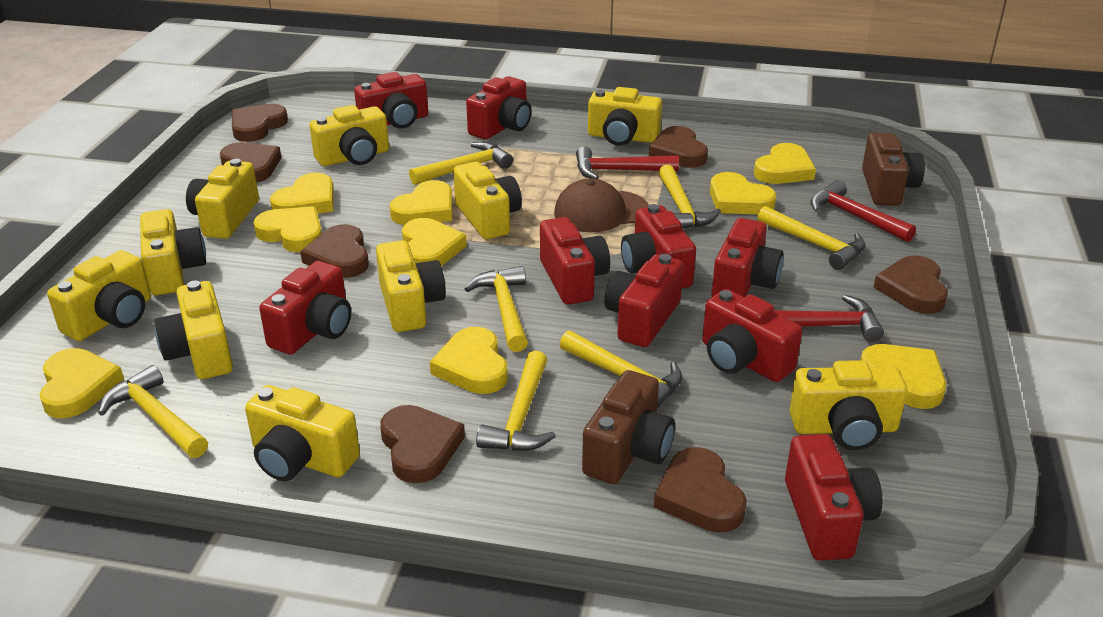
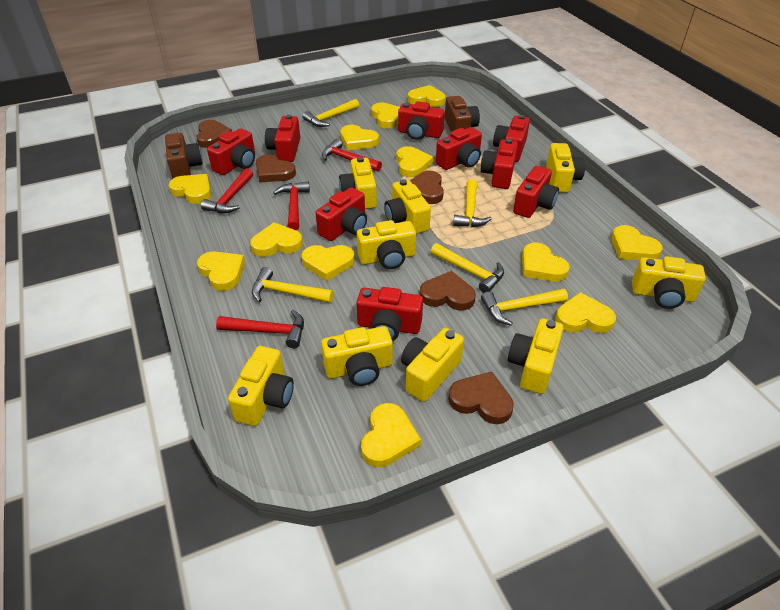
brown cap: [554,178,649,232] = 1 -> none = 0
brown heart: [220,142,282,183] [232,104,288,142] [300,224,369,278] [380,405,465,483] [649,126,708,168] [654,447,747,533] [873,255,948,314] = 7 -> [196,120,232,148] [256,154,296,182] [410,171,444,204] [420,271,476,310] [448,372,514,424] = 5
red hammer: [576,146,679,179] [774,295,884,342] [811,180,916,242] = 3 -> [201,168,253,213] [216,310,304,348] [273,181,310,230] [322,139,382,171] = 4
yellow camera: [47,250,151,341] [140,209,206,295] [154,281,233,379] [186,159,259,239] [245,385,360,481] [309,105,389,166] [376,240,446,332] [453,162,522,239] [588,87,662,145] [789,360,907,450] = 10 -> [228,346,294,426] [321,326,393,386] [339,157,377,209] [357,220,416,269] [384,179,431,234] [401,328,464,402] [508,318,564,394] [546,143,585,193] [632,256,706,309] = 9
yellow hammer: [98,365,208,458] [409,142,513,185] [464,266,528,352] [476,351,556,451] [559,330,683,409] [658,165,721,229] [757,206,865,270] = 7 -> [252,267,334,303] [303,99,359,127] [431,243,504,293] [453,179,492,227] [481,289,568,326] = 5
yellow heart: [39,348,124,418] [253,206,322,252] [270,173,334,214] [390,180,452,225] [402,218,467,266] [430,327,508,394] [710,172,776,214] [754,143,816,184] [861,344,946,409] = 9 -> [169,174,211,204] [197,251,245,291] [250,222,303,257] [302,245,355,281] [341,125,379,150] [361,403,421,467] [371,103,400,128] [396,146,433,177] [408,85,445,107] [522,243,570,282] [555,292,616,333] [611,225,663,260] = 12

